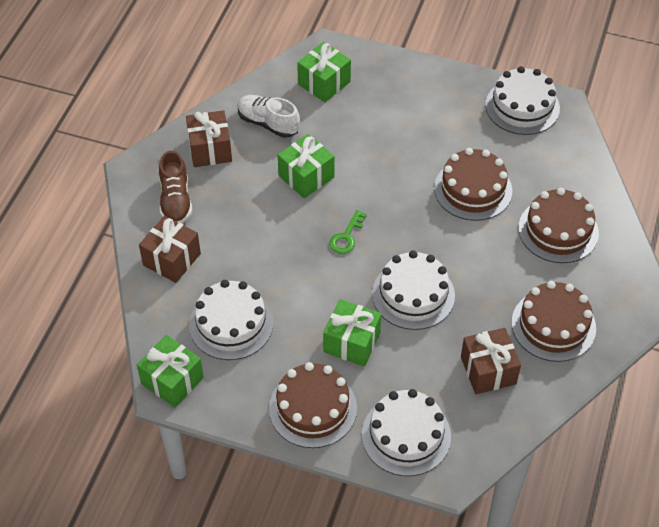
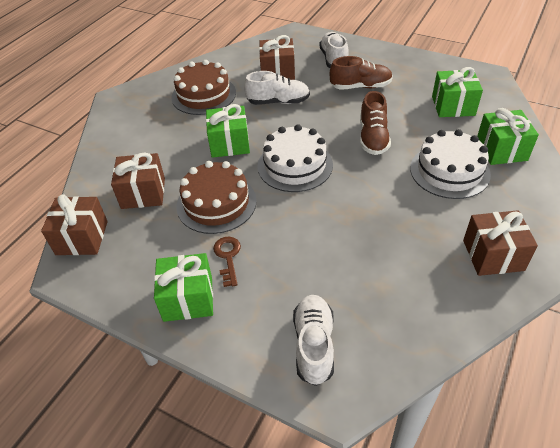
brown cake: [269,362,357,448] [434,148,512,221] [512,281,596,362] [518,188,599,263] = 4 -> [171,60,236,115] [177,161,257,234] = 2
brown gift: [139,216,201,283] [186,110,232,167] [461,328,521,394] = 3 -> [41,194,108,255] [111,153,165,209] [259,35,295,80] [463,210,538,276] = 4
brown key: none = 0 -> [213,237,241,287] = 1
brown shoe: [159,151,192,223] = 1 -> [330,56,393,90] [360,91,391,155] = 2
green key: [329,210,367,254] = 1 -> none = 0
white cake: [189,280,273,360] [362,389,451,476] [372,250,455,330] [485,66,560,135] = 4 -> [257,124,333,192] [410,129,491,199] = 2
white shoe: [237,95,300,138] = 1 -> [244,71,310,105] [293,295,334,386] [319,32,349,68] = 3

